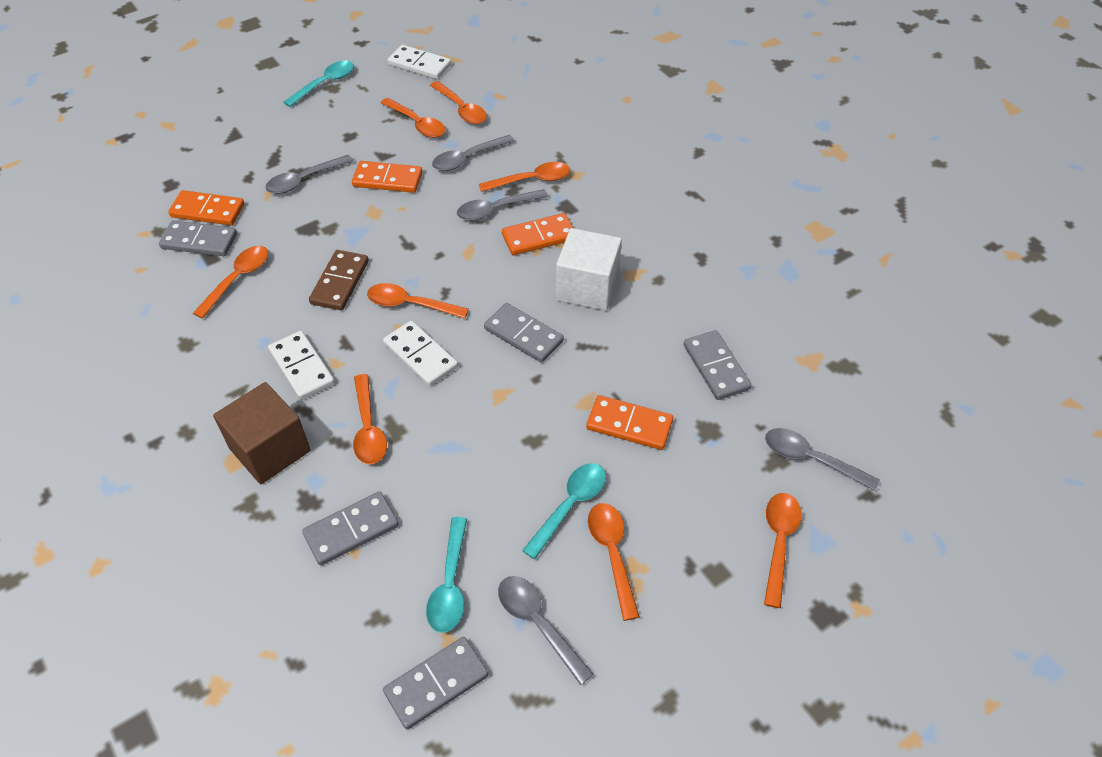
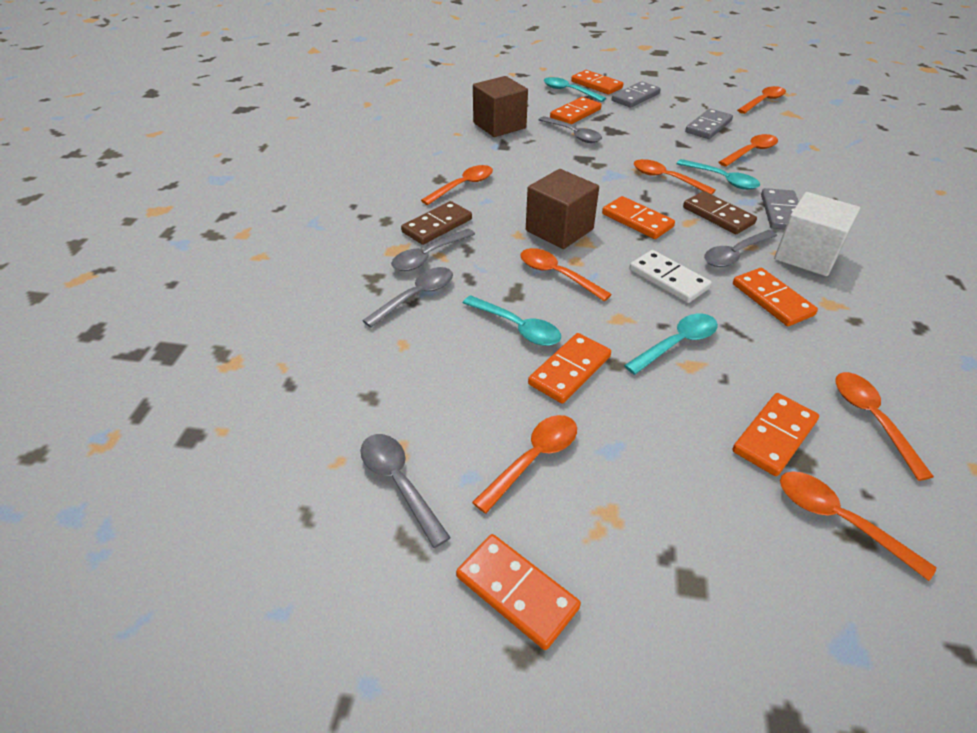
brown cube: [213,382,311,484] = 1 -> [473,76,528,137] [526,169,599,249] = 2
brown domino: [309,250,369,310] = 1 -> [401,201,472,245] [683,191,757,234] = 2
grey domino: [159,221,237,256] [302,491,399,566] [383,637,488,729] [484,303,564,363] [683,330,751,400] = 5 -> [612,81,661,108] [685,109,733,139] [761,188,799,230] = 3
orange domino: [168,190,244,225] [352,161,422,193] [502,213,573,255] [586,395,673,450] = 4 -> [456,534,581,650] [528,333,611,404] [550,97,601,124] [571,70,623,95] [602,196,675,239] [732,393,819,476] [733,268,818,326] = 7
turquoise spoon: [284,60,354,107] [426,517,467,633] [522,463,606,559] = 3 -> [463,295,561,346] [544,77,606,102] [624,314,718,375] [677,159,760,190] = 4
white domino: [268,331,335,400] [383,321,458,386] [388,45,451,79] = 3 -> [629,250,712,303] = 1

